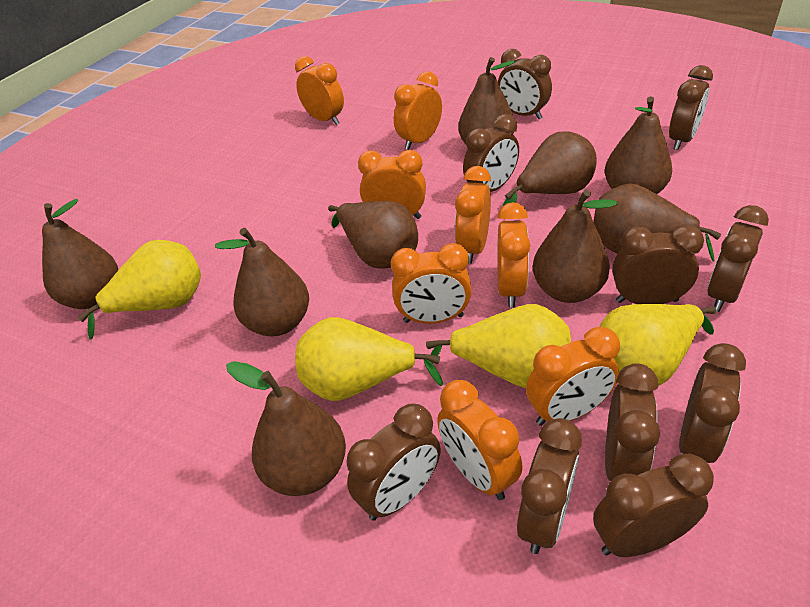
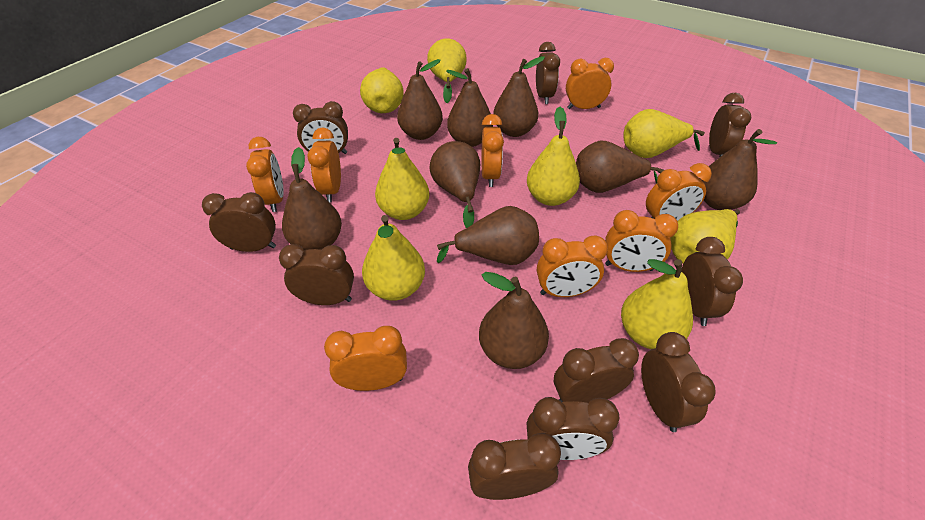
yellow pear: [78,240,201,339] [295,317,443,401] [426,304,571,388] [599,304,716,386] = 4 -> [360,67,404,113] [362,215,425,301] [375,138,429,220] [427,38,467,103] [527,107,580,206] [621,259,693,349] [623,109,705,158] [670,209,740,264] = 8

